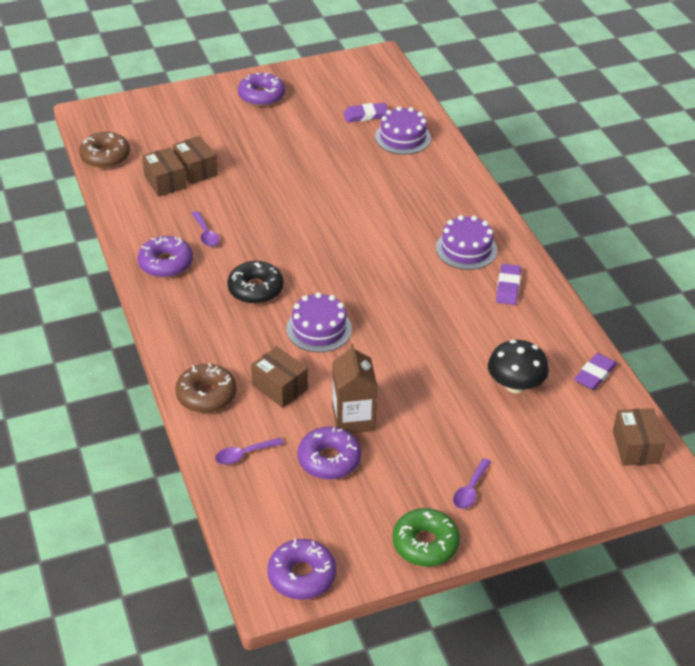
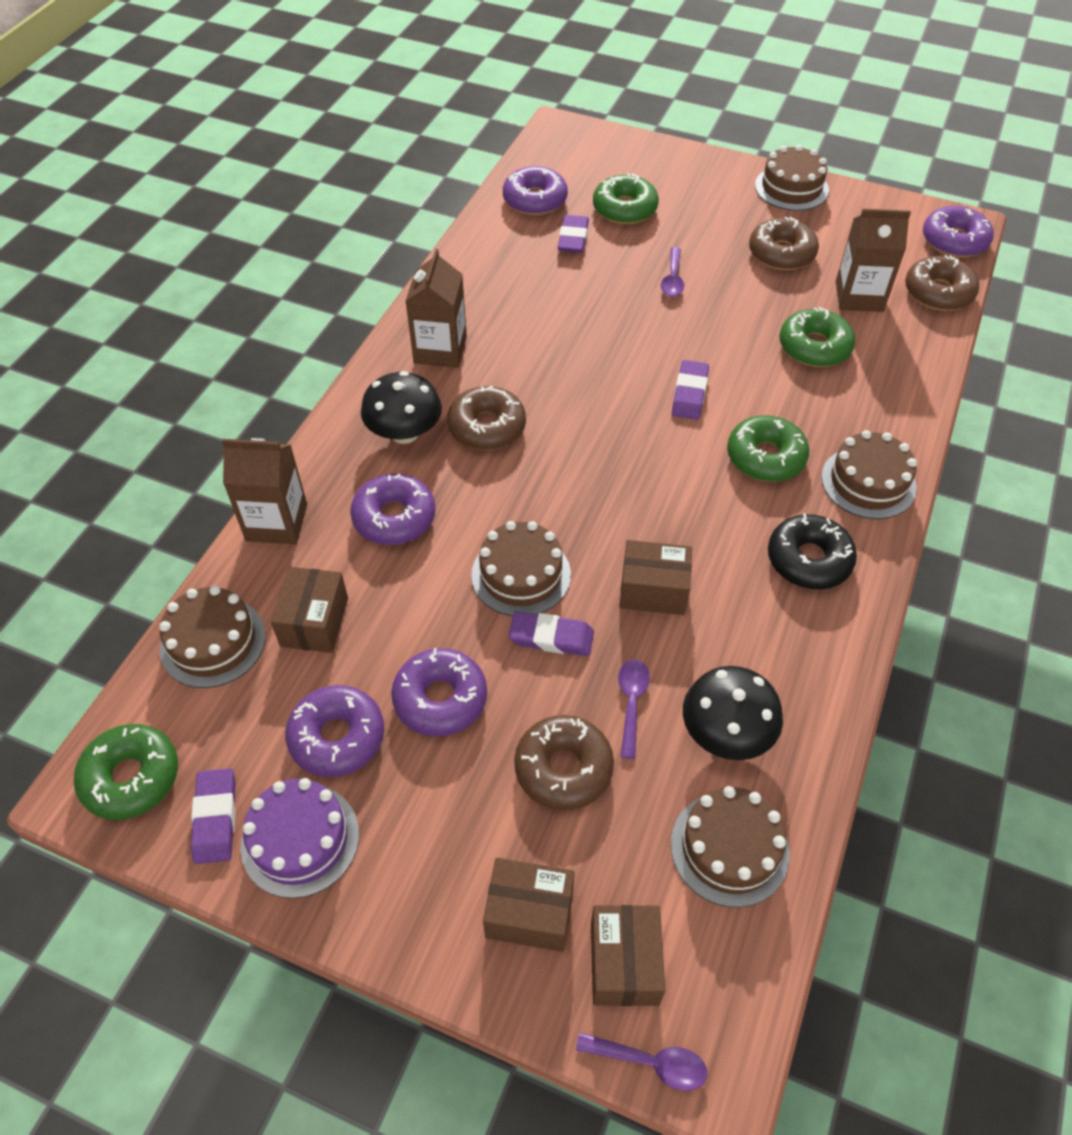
black mushroom: [488,340,549,393] = 1 -> [361,371,442,444] [683,666,783,760] = 2
brown cake: none = 0 -> [159,585,266,688] [471,521,571,616] [671,786,790,908] [755,145,829,211] [821,430,917,519] = 5
brown carton: [332,344,377,433] = 1 -> [222,438,307,544] [405,249,467,368] [836,209,911,312] = 3
brown donut: [79,132,130,168] [175,363,236,413] = 2 -> [447,386,526,450] [514,715,614,810] [749,217,819,270] [905,255,979,311] = 4
green donut: [393,508,460,567] = 1 -> [74,724,178,820] [593,173,659,224] [727,415,809,482] [780,307,855,367] = 4
purple cake: [286,292,352,352] [375,106,431,155] [436,215,497,270] = 3 -> [241,778,359,898] = 1
purple donut: [138,236,193,278] [238,72,285,107] [268,539,336,600] [298,427,361,480] = 4 -> [285,685,384,777] [350,474,435,545] [391,648,487,736] [503,166,568,215] [923,206,994,258] = 5
purple eraser: [343,103,388,122] [496,264,521,305] [574,353,617,390] = 3 -> [191,768,236,864] [509,611,594,656] [558,215,589,253] [672,360,709,420] = 4

